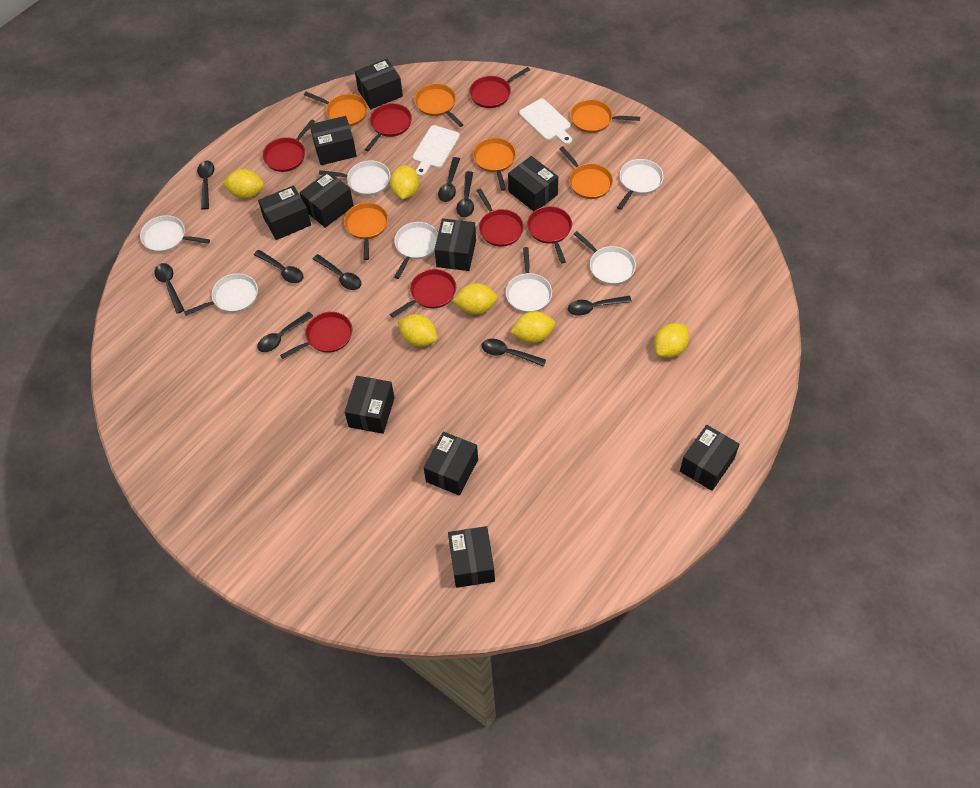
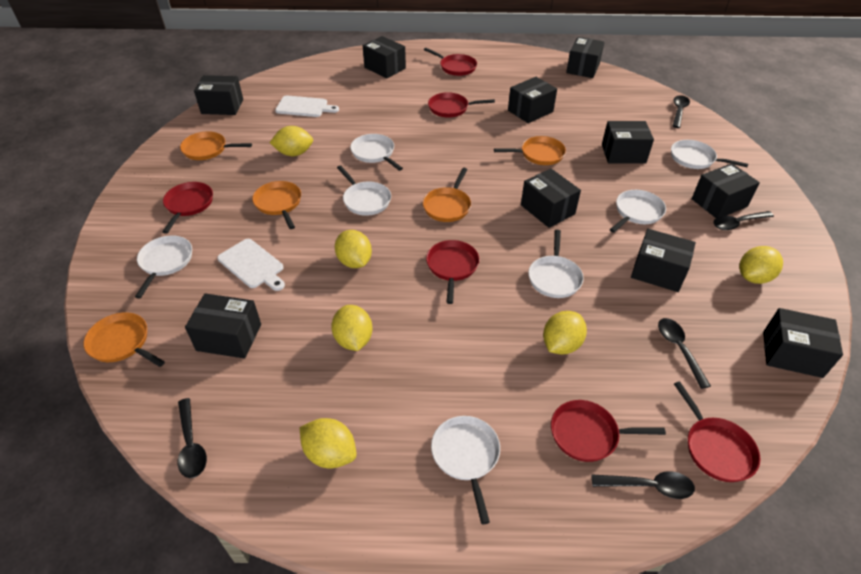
black spoon: [154,263,184,314] [197,161,214,210] [254,250,304,283] [257,312,314,352] [313,254,362,290] [438,157,460,202] [456,171,474,217] [481,339,546,367] [568,296,632,316] = 9 -> [178,398,207,478] [591,471,695,499] [658,318,711,389] [673,95,690,128] [713,211,774,230] = 5
orange pan: [304,92,368,126] [344,202,388,260] [415,83,464,127] [473,138,516,191] [559,146,613,199] [570,99,640,133] = 6 -> [83,312,165,367] [180,131,252,160] [252,181,301,229] [423,168,471,222] [494,136,566,165] = 5
red pan: [263,119,315,172] [280,312,353,359] [365,103,412,151] [390,269,456,318] [469,67,530,108] [476,188,524,247] [527,206,572,264] = 7 -> [162,182,213,234] [424,48,477,76] [426,240,480,304] [428,92,495,118] [551,400,666,462] [674,381,760,482] = 6

